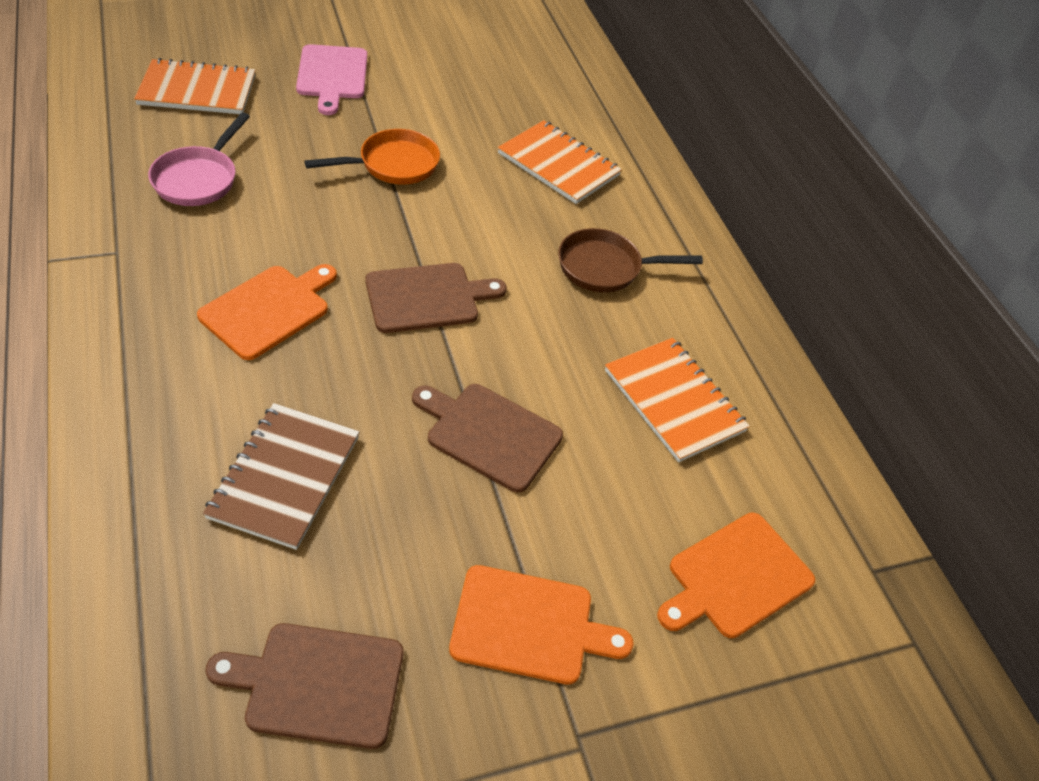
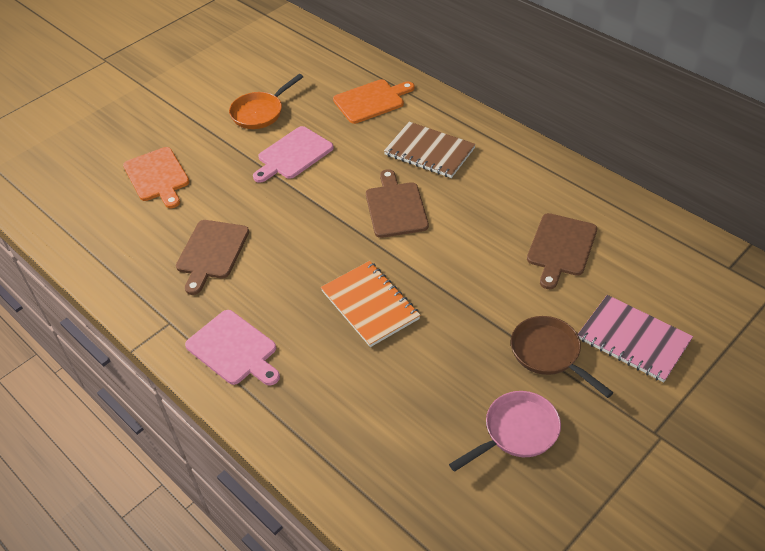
orange cutting board: [197,264,337,360] [449,565,633,684] [657,512,815,638] = 3 -> [123,147,190,208] [333,79,415,124] = 2
orange notebook: [134,58,255,114] [498,120,622,204] [605,338,750,462] = 3 -> [321,261,421,347] = 1
pink cutting board: [296,44,367,115] = 1 -> [185,310,280,386] [253,126,334,183] = 2
pink notebook: none = 0 -> [578,295,693,382] = 1

